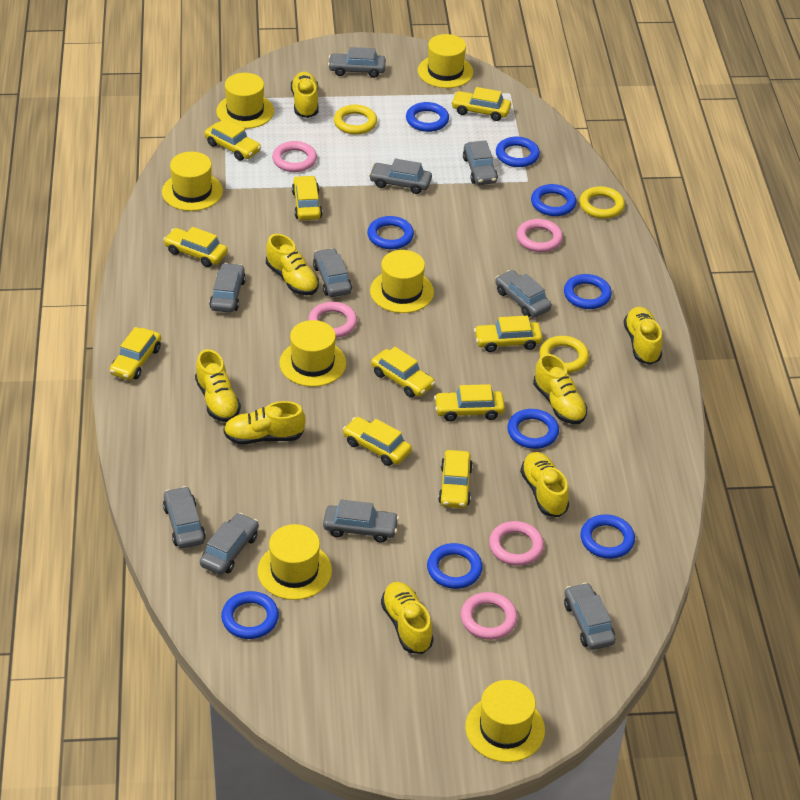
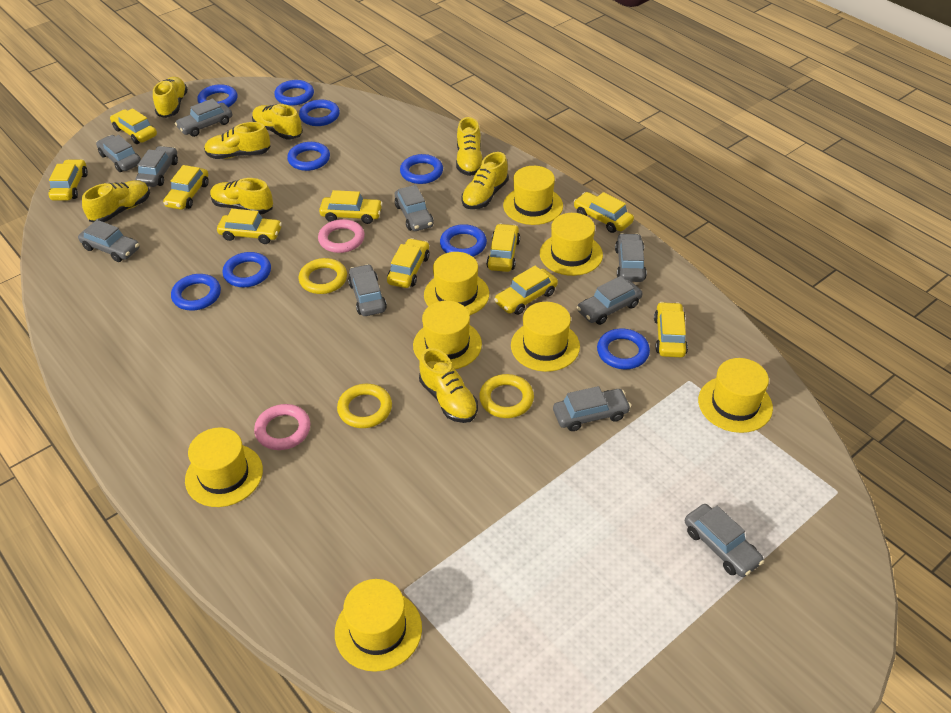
pink ring: [272,141,317,172] [308,302,357,338] [461,592,518,640] [489,521,544,566] [517,219,563,252] = 5 -> [254,404,311,450] [318,219,365,253] = 2
yellow hat: [162,152,223,211] [216,73,274,129] [257,524,332,600] [280,320,346,387] [370,250,434,313] [418,34,473,88] [465,680,545,762] = 7 -> [185,428,263,507] [335,579,422,672] [413,301,482,369] [424,252,489,315] [503,166,563,225] [511,302,580,372] [540,213,603,276] [698,358,773,433] = 8

